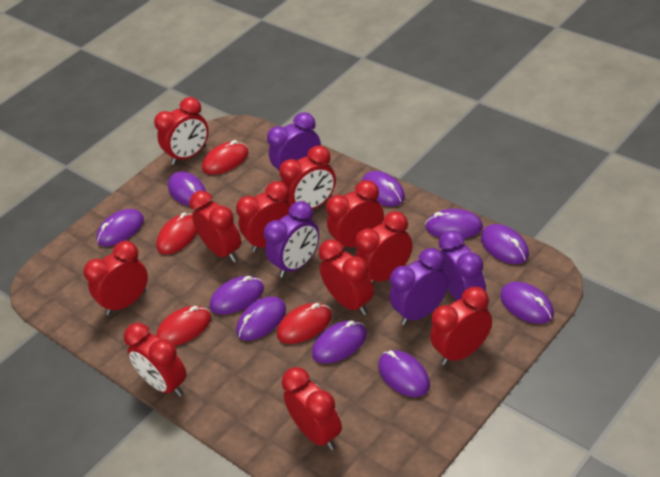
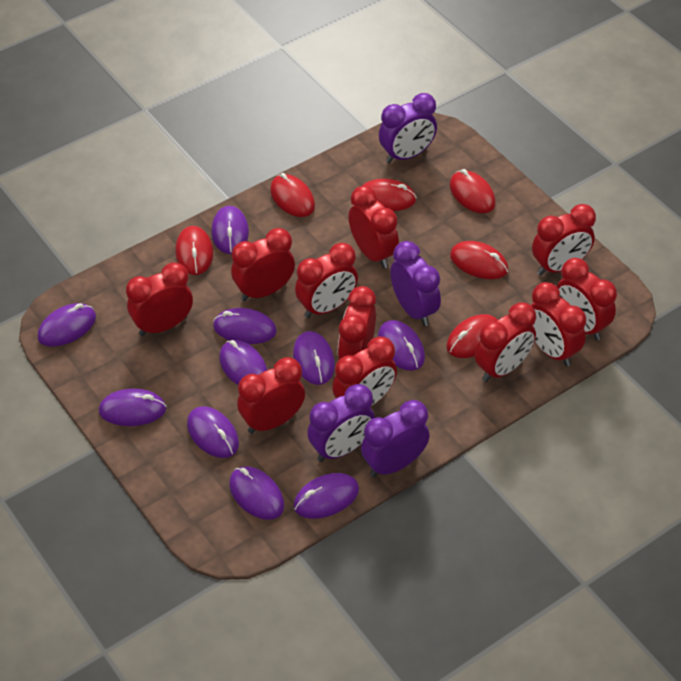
red mouse: [156,212,197,255] [156,306,211,346] [202,140,248,175] [277,303,332,344] = 4 -> [176,226,213,275] [270,173,315,217] [362,179,417,211] [446,314,498,358] [450,169,495,213] [450,241,508,279] = 6

